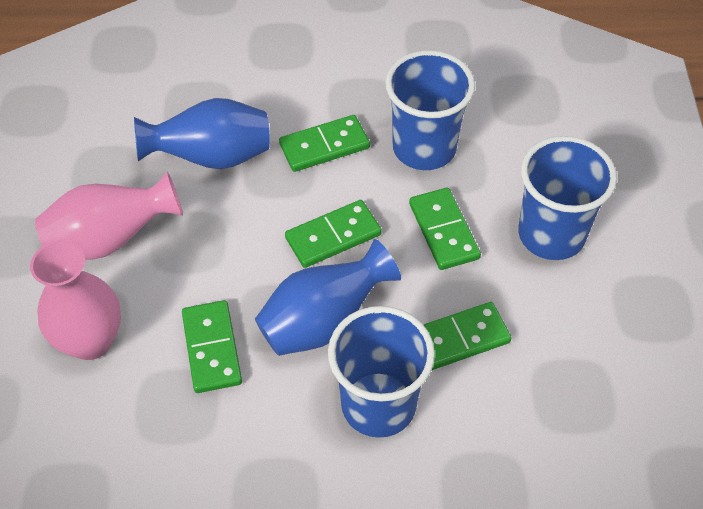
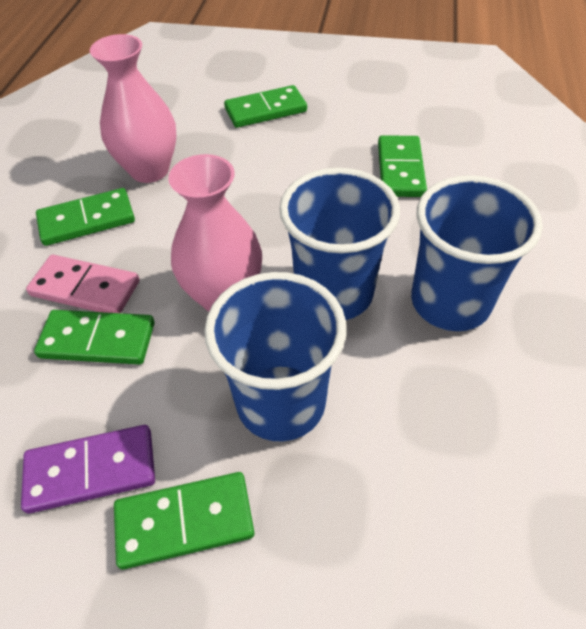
blue vase: [134,98,270,169] [255,239,401,356] = 2 -> none = 0
pink domino: none = 0 -> [26,255,140,313] = 1
purple domino: none = 0 -> [21,425,155,513] = 1

